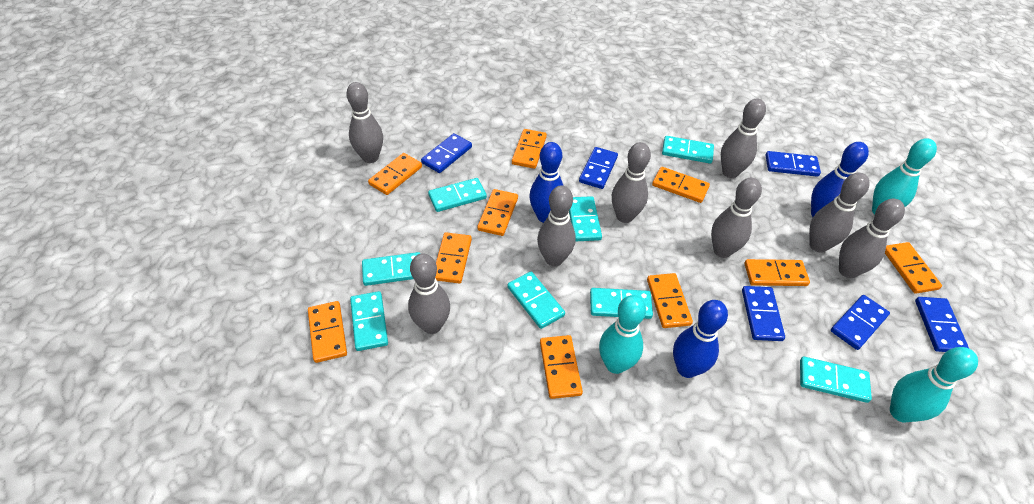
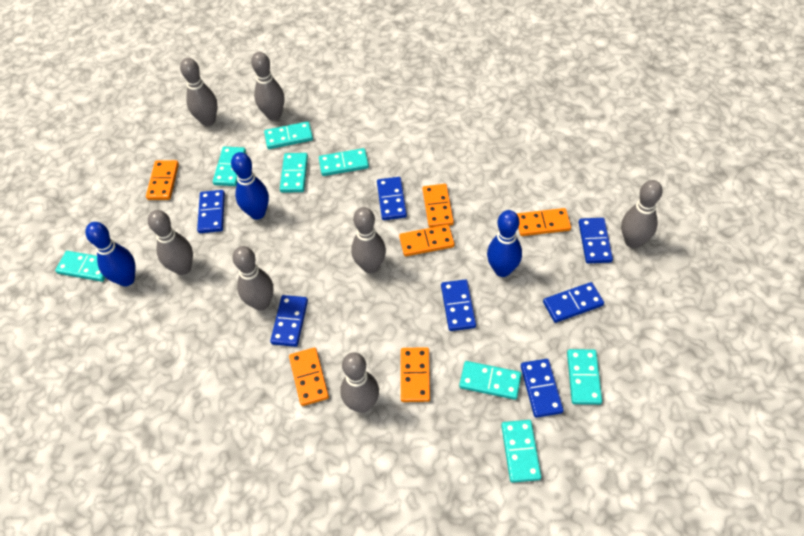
blue domino: [421,133,472,173] [579,147,618,189] [742,286,785,341] [765,151,821,177] [831,295,890,350] [915,297,969,352] = 6 -> [197,190,225,233] [270,295,308,347] [377,177,407,220] [441,280,476,331] [521,359,564,418] [543,282,604,323] [579,218,613,263] = 7
grey bowling pin: [346,82,383,163] [408,253,450,334] [537,185,576,267] [612,142,651,223] [711,178,762,258] [721,99,766,178] [809,173,870,253] [839,198,905,278] = 8 -> [148,210,193,275] [180,58,218,126] [233,246,273,311] [251,52,284,121] [340,352,379,413] [351,207,386,273] [621,180,663,248] = 7
orange domino: [308,301,347,363] [368,153,422,195] [435,232,472,283] [477,189,518,236] [512,129,547,169] [540,335,583,399] [647,273,693,328] [652,167,710,203] [744,259,810,286] [885,242,942,294] = 10 -> [146,160,179,200] [289,348,329,406] [399,225,454,256] [401,347,430,402] [422,184,454,228] [517,208,571,236] = 6
turquoise bowling pin: [599,295,646,374] [872,138,937,214] [890,347,978,423] = 3 -> none = 0

